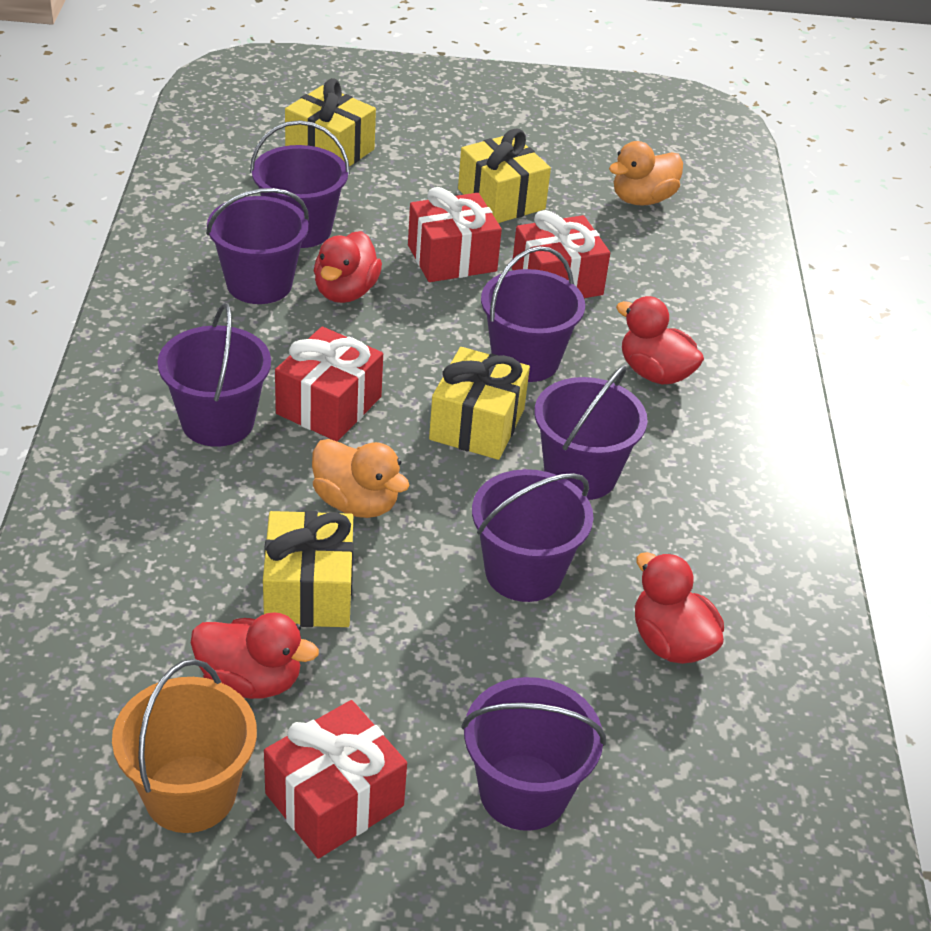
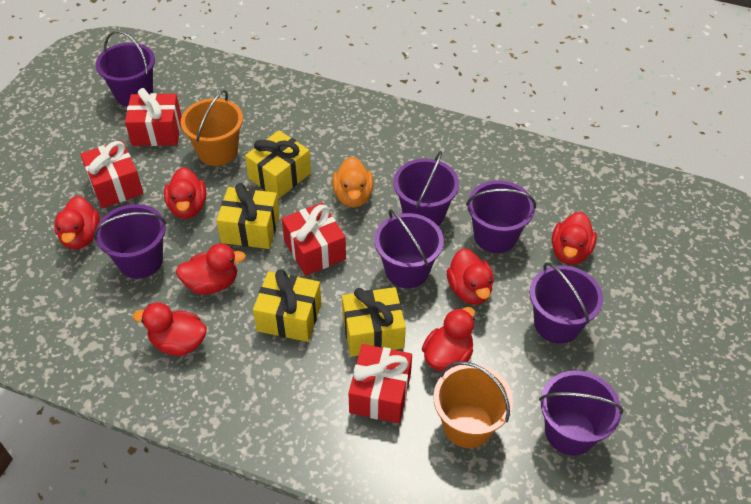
orange bucket: [112,659,257,833] = 1 -> [181,90,243,166] [433,361,513,448] = 2
orange duck: [312,439,410,518] [609,141,683,206] = 2 -> [332,156,373,207] = 1
red duck: [191,612,319,699] [314,231,382,303] [616,296,704,385] [635,552,724,664] = 4 -> [54,196,100,250] [133,302,207,356] [164,167,206,219] [176,244,246,295] [422,307,475,372] [447,248,494,305] [552,212,597,265] = 7

